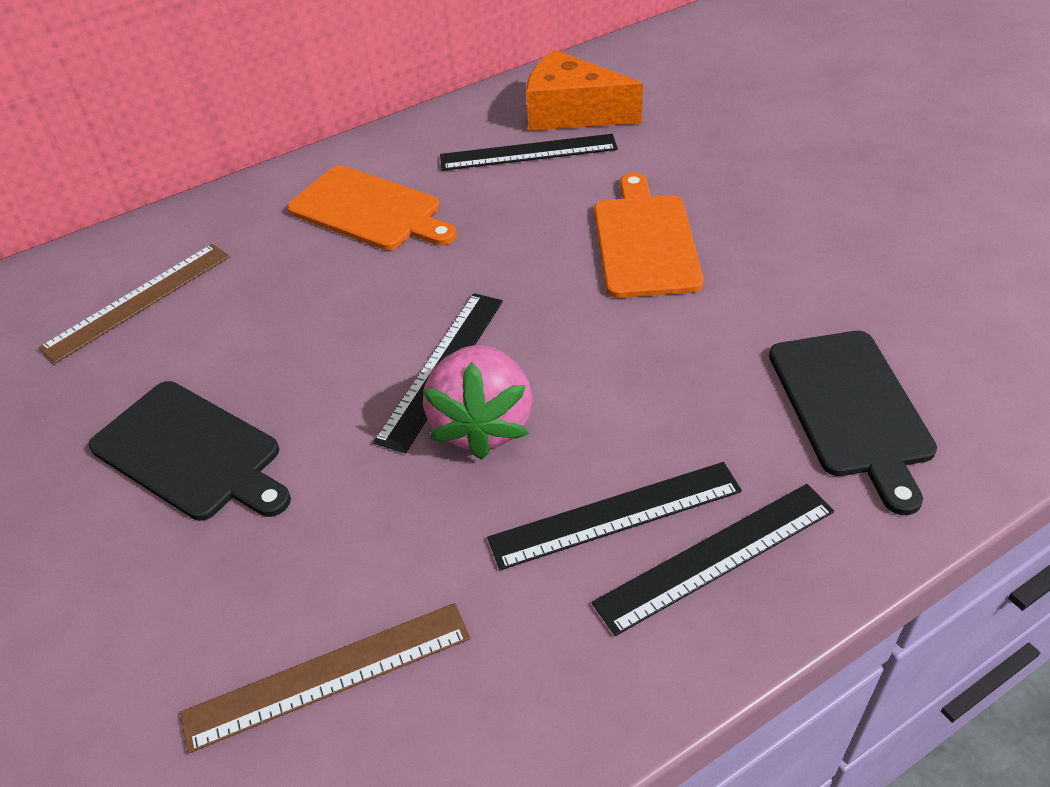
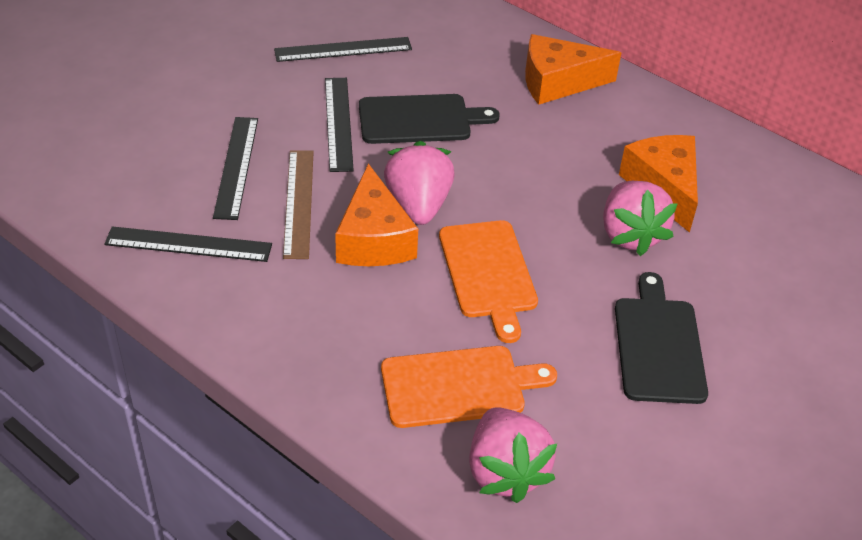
brown ruler: [38,244,230,363] [180,603,470,754] = 2 -> [283,150,314,259] = 1
orange cheese: [526,50,643,131] = 1 -> [335,163,418,266] [525,34,621,105] [619,135,698,233] = 3
pink strawberry: [423,345,532,460] = 1 -> [384,141,455,225] [469,407,557,503] [603,181,678,256] = 3

